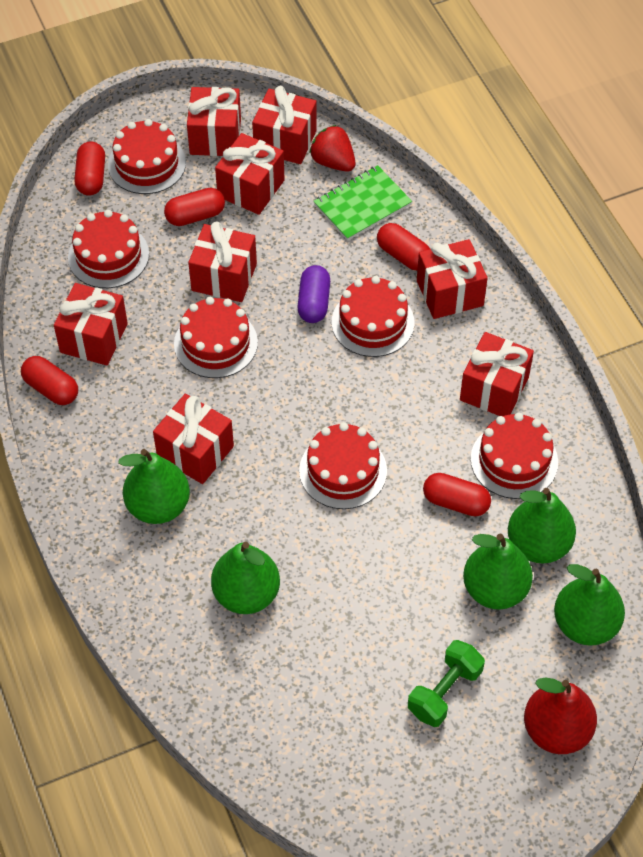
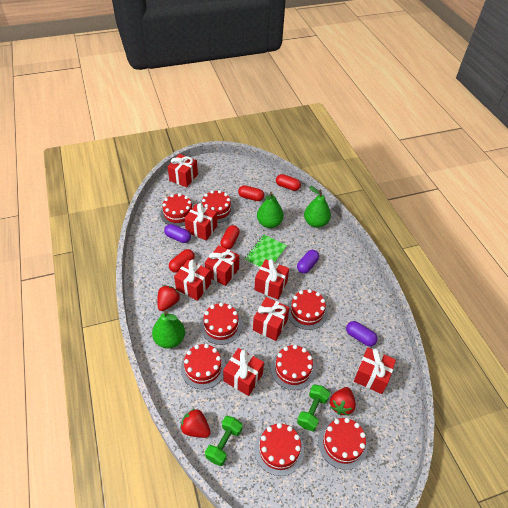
green dumbbell: [408,640,485,727] = 1 -> [205,416,242,466] [297,384,330,431] = 2
green pear: [118,449,190,524] [211,542,280,614] [463,534,533,609] [508,488,576,564] [554,564,625,646] = 5 -> [152,311,185,348] [257,192,284,228] [304,186,331,228] = 3
purple capsule: [298,265,330,323] = 1 -> [164,224,191,243] [297,250,319,274] [346,321,378,346] = 3
red cake: [68,210,149,288] [108,119,186,194] [174,297,258,378] [299,422,387,509] [332,276,414,357] [471,413,558,499] = 6 -> [160,193,194,227] [181,344,226,389] [200,302,242,345] [202,190,234,223] [255,423,304,476] [271,345,316,390] [288,289,328,330] [318,418,368,470] = 8
red capsule: [21,356,78,405] [74,141,105,196] [164,188,225,226] [377,223,430,270] [423,473,491,517] = 5 -> [169,249,195,273] [220,225,240,249] [238,185,264,201] [276,174,301,191] = 4
red pear: [524,677,597,754] = 1 -> none = 0
red strawberry: [310,125,356,172] = 1 -> [157,285,180,311] [180,409,211,438] [330,387,356,416] = 3

